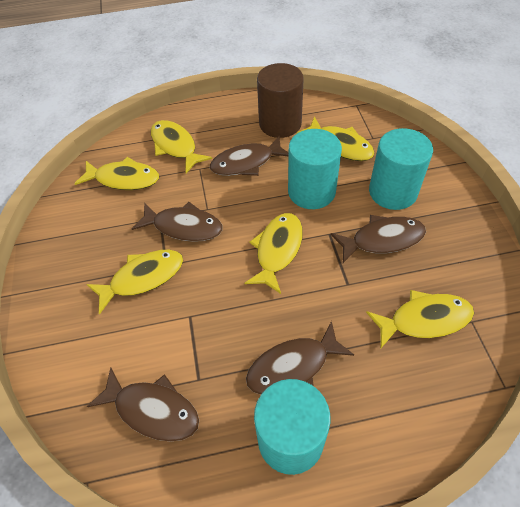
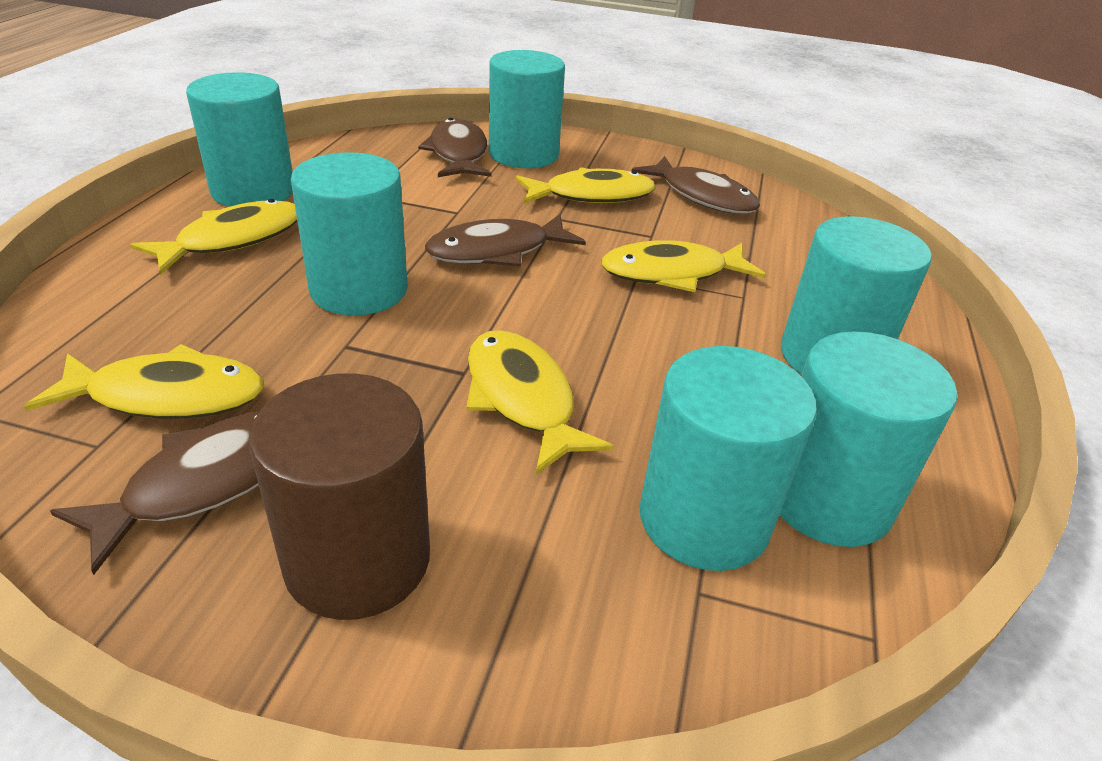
brown fish: [87,367,199,442] [132,202,223,242] [210,136,289,176] [246,321,354,395] [331,215,426,263] = 5 -> [50,411,260,575] [418,118,492,177] [425,214,586,267] [632,156,760,214] = 4
turquoise cylinder: [254,379,331,475] [288,129,342,209] [369,128,433,210] = 3 -> [186,72,293,207] [291,152,408,315] [489,50,565,168] [639,346,817,571] [780,331,957,547] [781,216,932,374] = 6
yellow fish: [74,157,159,190] [86,250,183,315] [151,120,212,173] [244,213,303,294] [297,116,375,161] [366,290,474,349] = 6 -> [24,344,263,419] [130,199,297,275] [466,330,614,474] [516,167,655,204] [601,240,766,292] = 5

